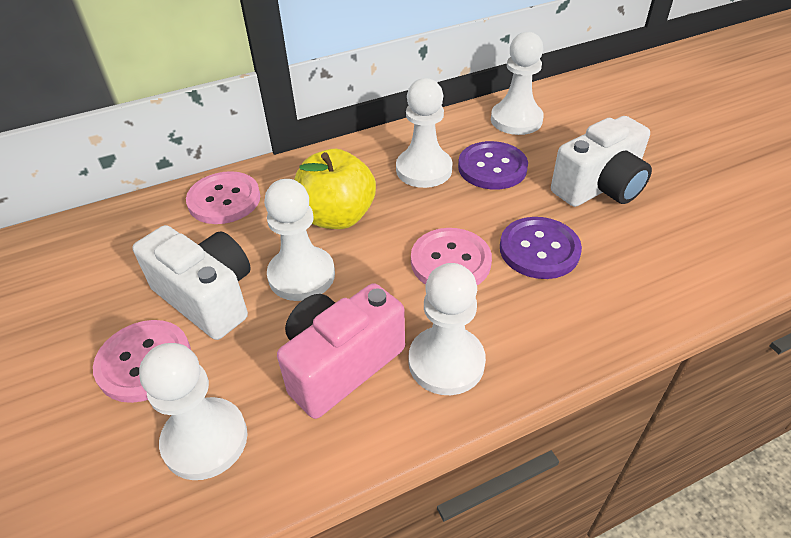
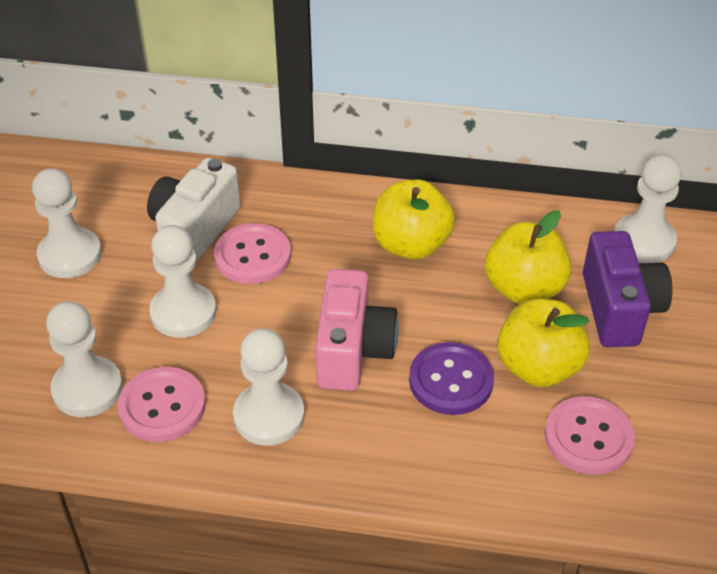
purple button: [458,141,528,190] [500,217,582,279] = 2 -> [409,342,494,415] = 1
purple camera: none = 0 -> [583,231,672,347] = 1
white camera: [133,225,251,340] [551,116,652,207] = 2 -> [147,158,241,262] = 1
yellow apple: [294,149,376,229] = 1 -> [373,179,455,260] [485,210,572,304] [497,299,590,387] = 3

